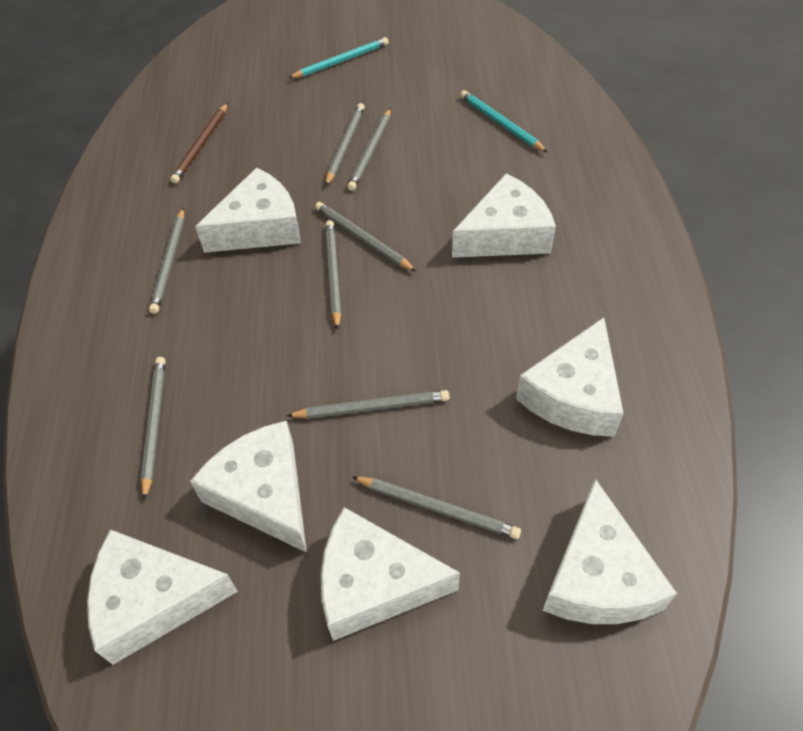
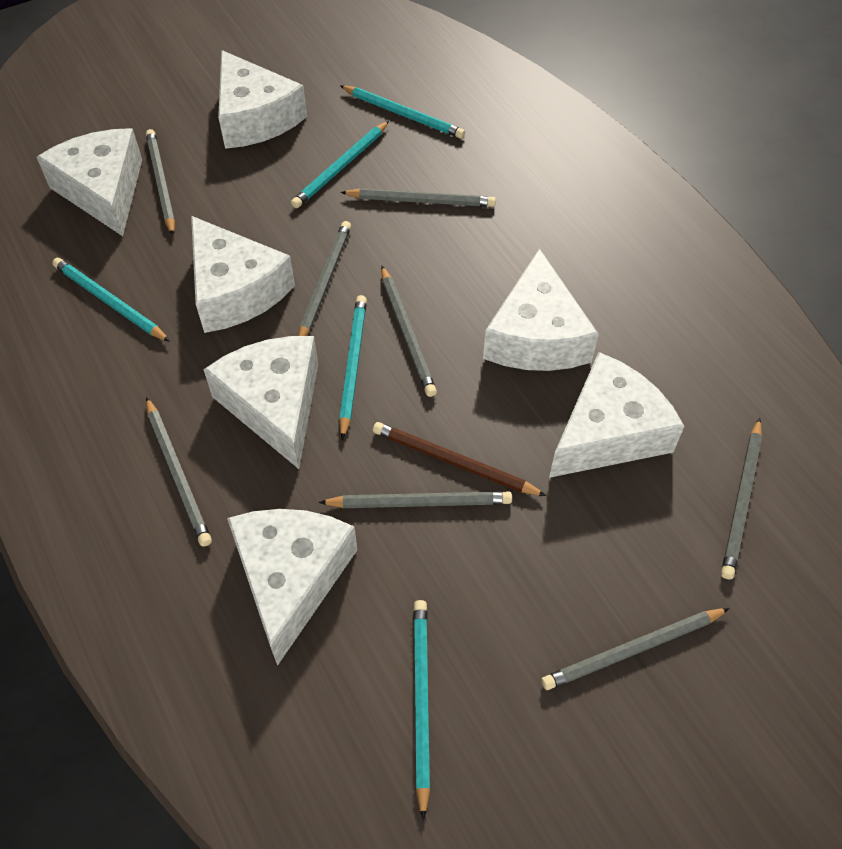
turquoise pencil: [289,37,389,78] [460,90,548,152] = 2 -> [52,258,170,342] [291,121,389,208] [339,295,367,440] [340,86,465,139] [413,600,430,820] = 5

